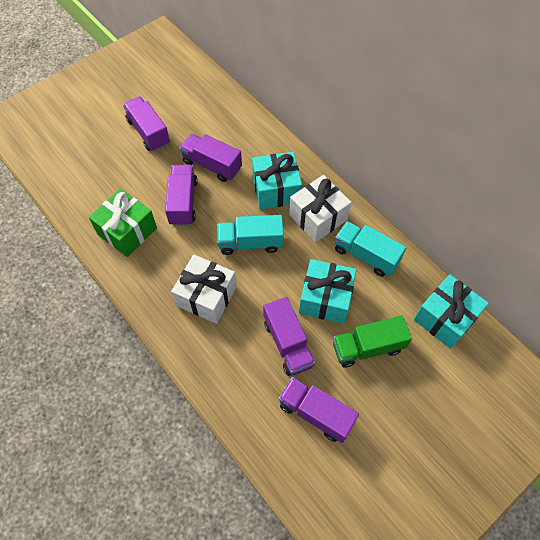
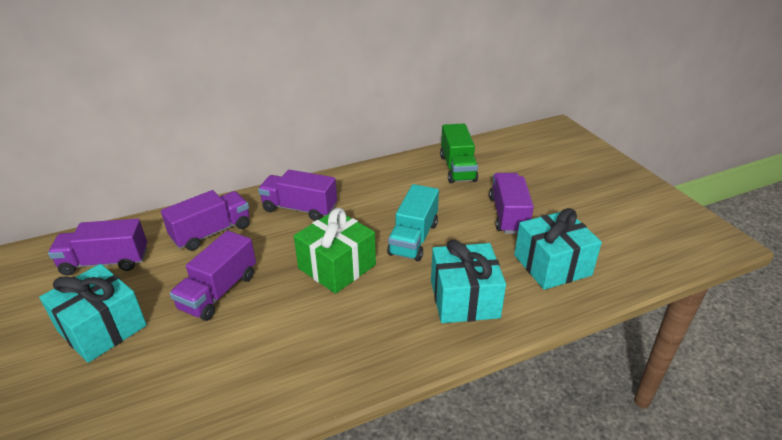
turquoise truck: [217,215,284,255] [335,221,406,277] = 2 -> [387,184,439,261] = 1
white gift: [171,255,237,324] [289,175,352,242] = 2 -> none = 0

